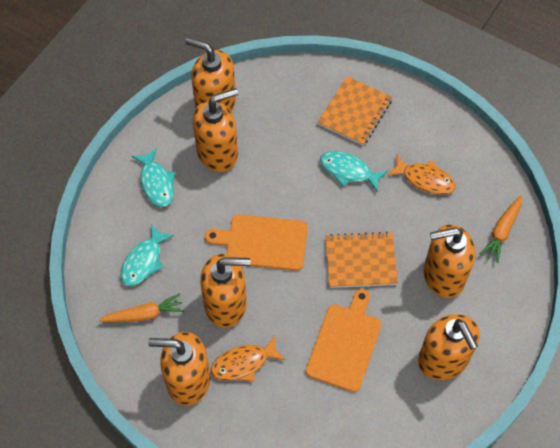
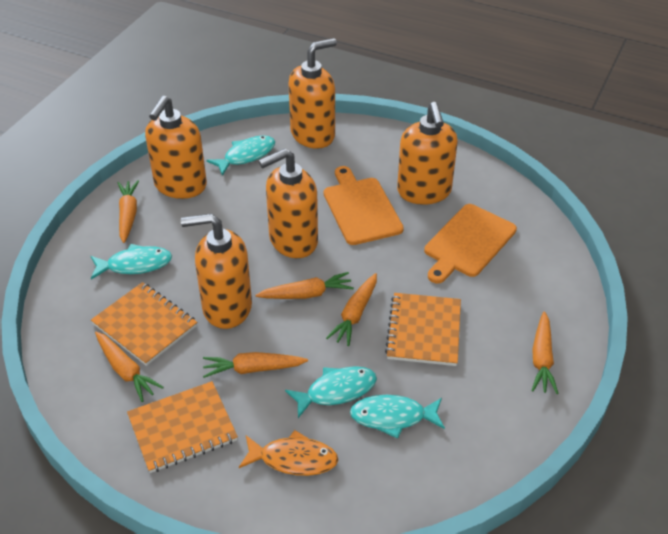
orange carrot: [99,293,184,322] [480,195,522,263] = 2 -> [95,332,164,402] [117,180,139,243] [203,352,308,378] [255,272,354,299] [326,273,377,346] [531,311,559,394] = 6
orange fish: [211,335,285,381] [387,155,456,195] = 2 -> [239,430,338,476] = 1
orange notebook: [318,76,393,146] [326,232,398,288] = 2 -> [91,282,197,366] [127,381,238,473] [385,293,461,366] = 3
orange soap dispenser: [148,332,210,406] [185,37,236,111] [193,88,238,172] [200,254,250,328] [418,314,480,380] [423,224,475,298] = 6 -> [145,96,207,199] [181,213,252,329] [259,148,318,258] [288,38,337,149] [397,102,458,205] = 5
turquoise fish: [120,224,174,286] [132,148,175,207] [320,151,388,193] = 3 -> [91,244,172,279] [207,136,275,176] [285,366,377,418] [350,395,445,439] = 4

